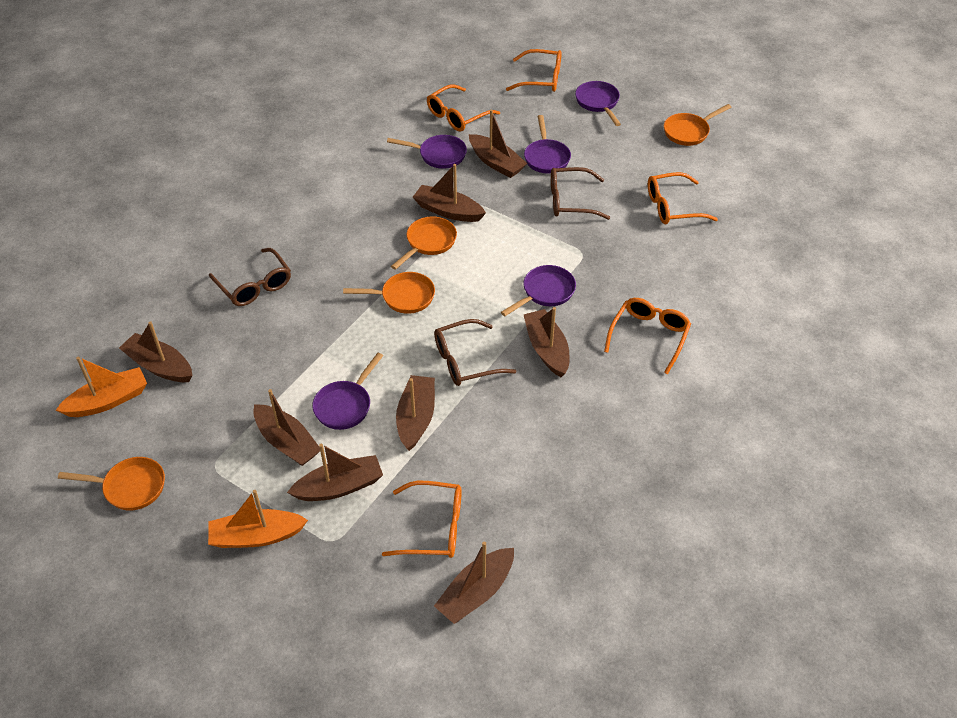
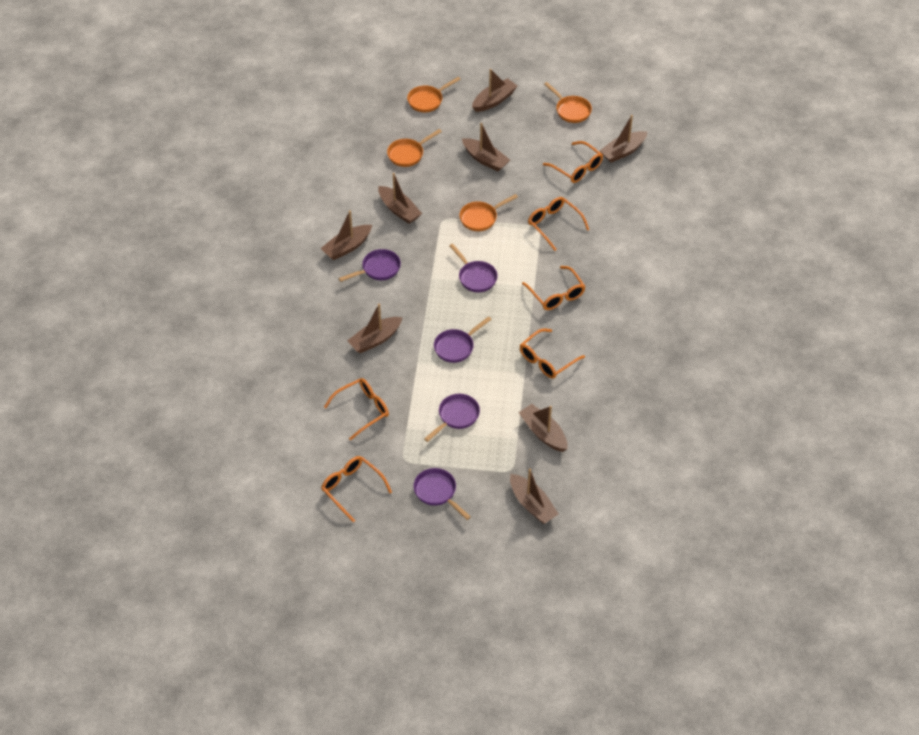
brown glasses: [209,248,291,306] [434,319,516,386] [551,167,610,220] = 3 -> none = 0
orange boat: [56,357,147,417] [208,490,308,548] = 2 -> none = 0
orange glasses: [382,481,462,558] [427,84,500,132] [506,49,561,92] [604,298,691,374] [648,172,718,224] = 5 -> [321,456,392,522] [324,378,389,440] [520,329,585,379] [522,266,586,310] [528,197,589,251] [543,141,603,183] = 6

